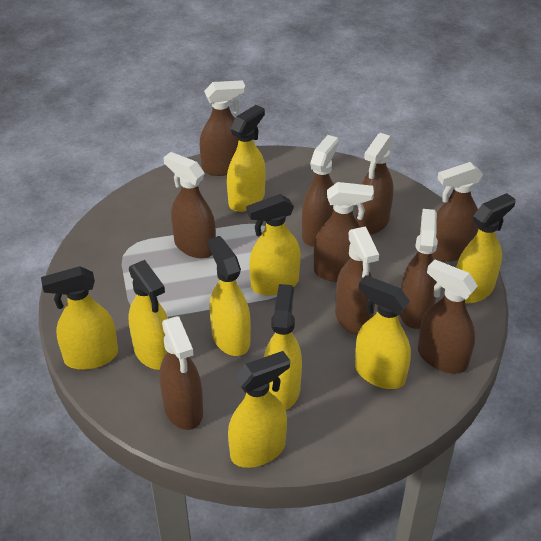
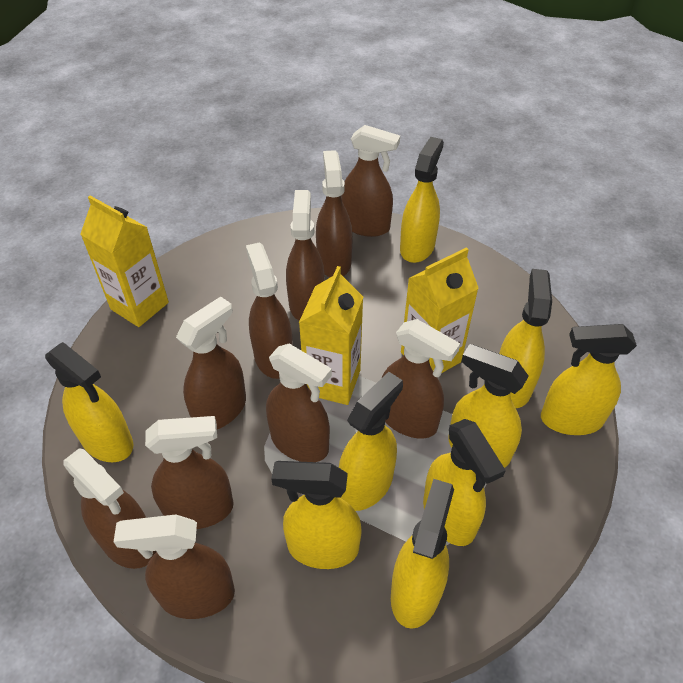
yellow carton: none = 0 -> [81,196,169,327] [299,266,363,405] [401,247,479,373] = 3

